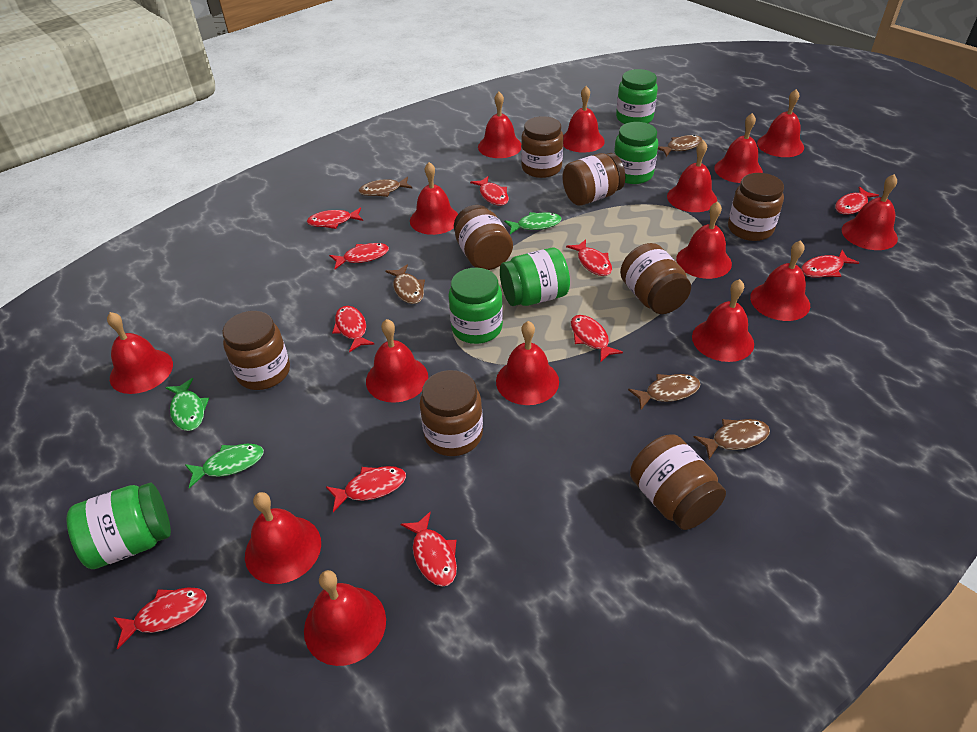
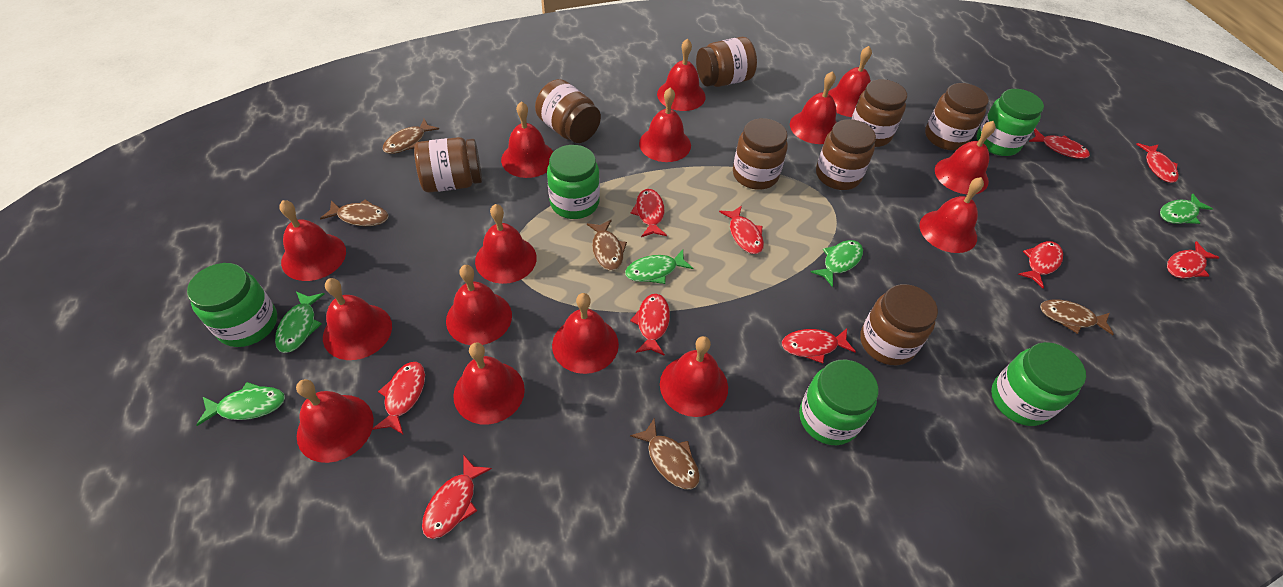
green fish: [165,378,209,431] [185,444,264,488] [504,212,561,234] = 3 -> [197,382,285,426] [275,292,325,353] [625,250,693,284] [811,240,863,287] [1160,193,1213,224] = 5
red fish: [113,588,207,649] [307,208,363,229] [326,466,406,512] [329,243,389,269] [332,306,374,352] [401,511,457,586] [470,176,509,206] [566,239,612,276] [571,315,623,363] [801,250,859,278] [835,186,879,215] = 11 -> [372,362,425,434] [422,454,492,539] [630,294,670,356] [631,189,667,237] [719,206,764,254] [782,328,856,363] [1018,241,1063,288] [1029,129,1090,159] [1136,143,1179,183] [1167,241,1220,278] = 10

